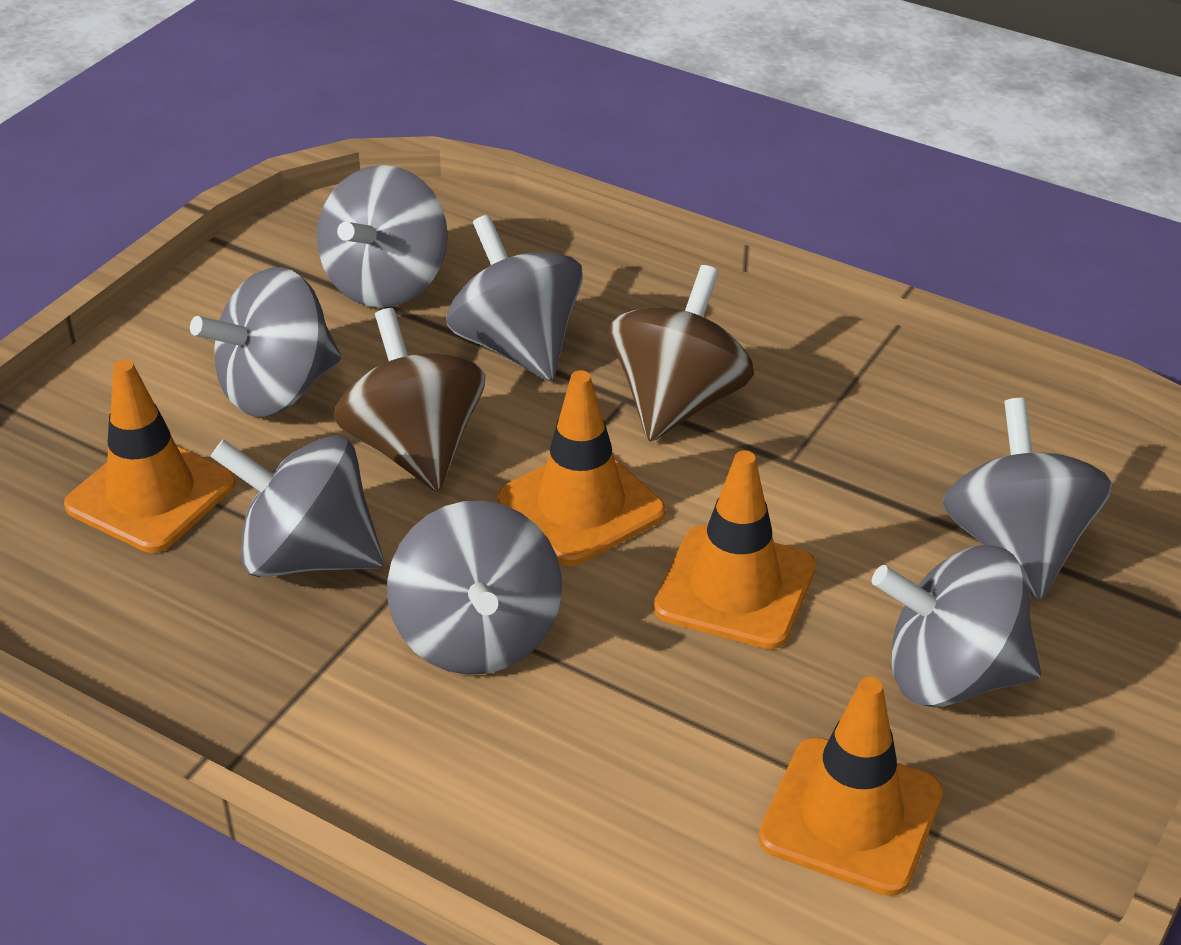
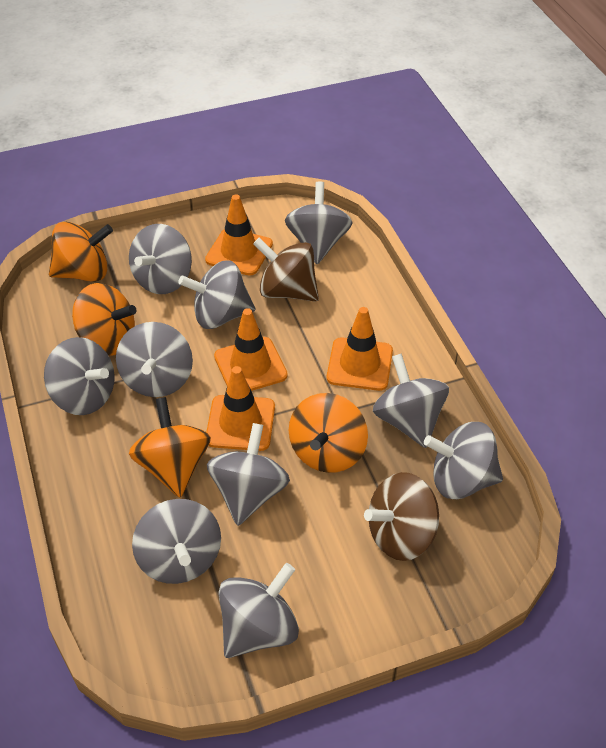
grey spinning top: [190,267,341,417] [210,435,384,577] [317,165,448,308] [387,501,562,675] [446,215,583,381] [872,545,1041,707] [942,398,1112,600] = 7 -> [44,337,115,415] [116,322,193,397] [129,224,192,294] [132,499,221,584] [178,260,255,329] [207,423,290,526] [219,563,299,658] [285,182,353,264] [373,353,449,448] [424,422,503,499] = 10
orange spinning top: none = 0 -> [49,222,113,282] [72,283,137,356] [129,397,211,498] [289,393,368,473] = 4

